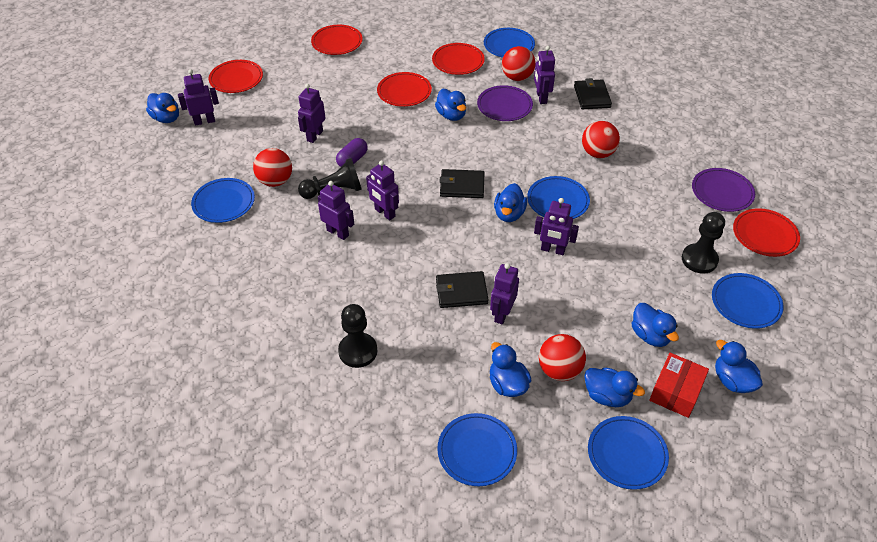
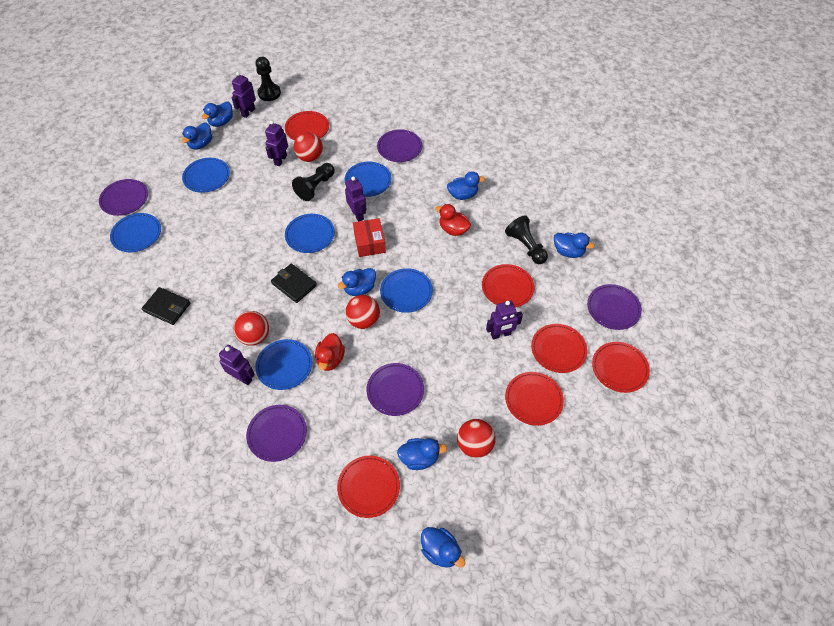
black wallet: [436,271,489,308] [439,169,484,198] [574,78,612,109] = 3 -> [141,287,191,325] [271,264,317,303] = 2
purple capsule: [336,138,368,167] = 1 -> none = 0
purple plate: [477,85,533,121] [692,168,755,212] = 2 -> [99,179,148,216] [246,405,307,462] [366,363,424,416] [377,129,422,162] [587,284,642,330] = 5
purple robot: [178,69,219,126] [298,84,325,143] [318,181,354,240] [366,161,399,220] [490,263,519,324] [534,46,555,104] [534,198,579,255] = 7 -> [219,345,255,385] [232,72,256,118] [265,121,288,166] [345,177,367,222] [486,301,523,340] = 5
red duck: none = 0 -> [315,333,345,371] [435,204,471,236] = 2
red plate: [209,60,263,93] [311,25,363,55] [377,72,432,107] [432,43,485,75] [733,208,800,257] = 5 -> [285,111,329,140] [337,456,400,518] [482,264,534,308] [505,372,564,426] [531,324,588,373] [592,342,650,393] = 6

